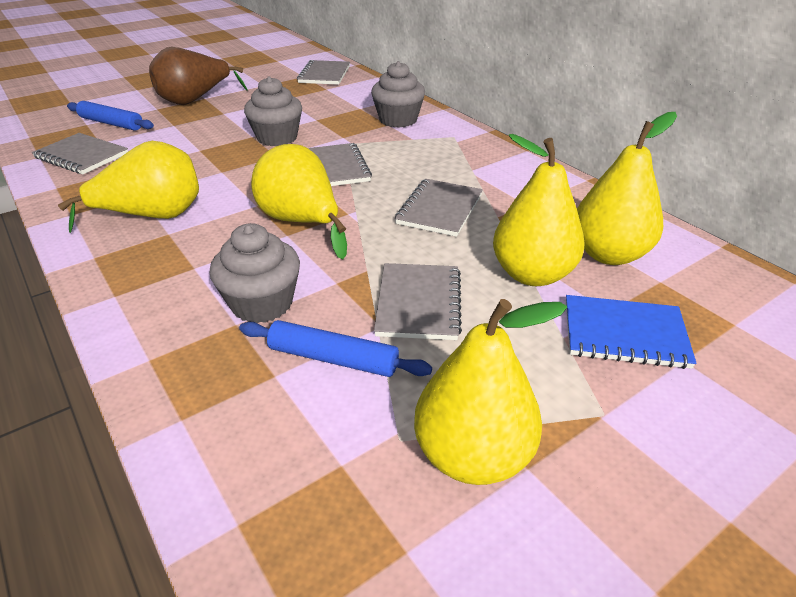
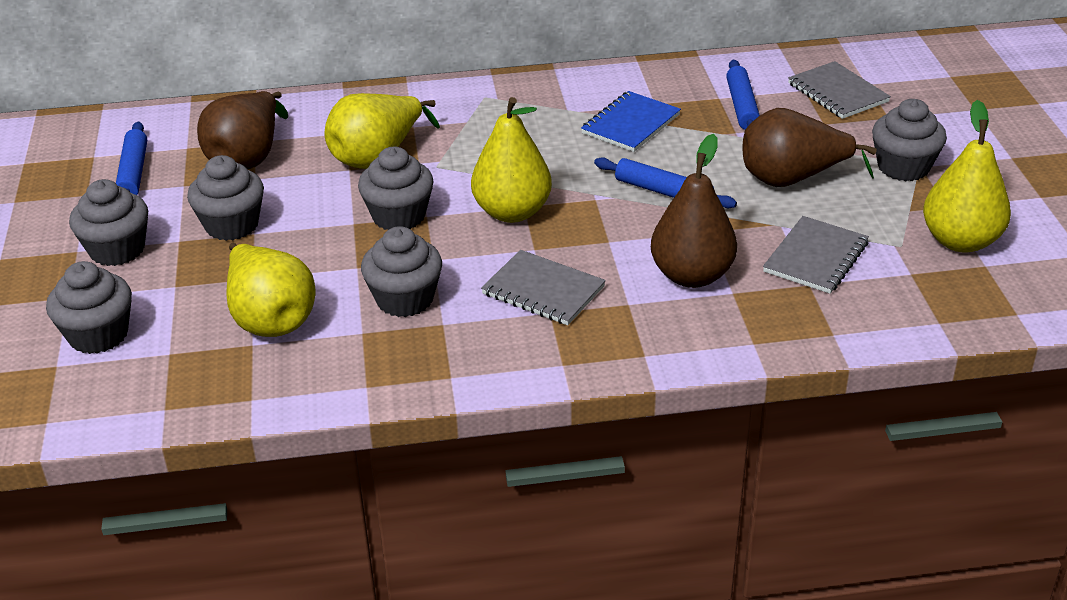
blue rolling pin: [67,101,154,131] [239,320,432,377] = 2 -> [116,122,147,195] [594,157,737,208] [726,60,760,130] = 3
brown pear: [149,47,248,105] = 1 -> [197,91,288,169] [651,134,737,288] [743,108,877,187] = 3
grey cupcake: [210,223,300,323] [244,76,302,146] [371,61,425,128] = 3 -> [46,261,132,354] [69,179,148,266] [187,155,264,241] [358,147,434,230] [361,226,442,317] [872,99,947,181] = 6
grey notebook: [32,133,128,174] [297,60,350,85] [308,143,372,186] [374,263,462,340] [395,179,483,237] = 5 -> [481,250,606,325] [763,216,869,294] [788,61,891,119] = 3
yellow pear: [58,141,199,233] [251,144,347,259] [414,299,567,485] [493,134,584,286] [577,112,677,265] = 5 -> [226,243,316,337] [324,93,440,169] [471,97,552,223] [923,100,1011,253] = 4

